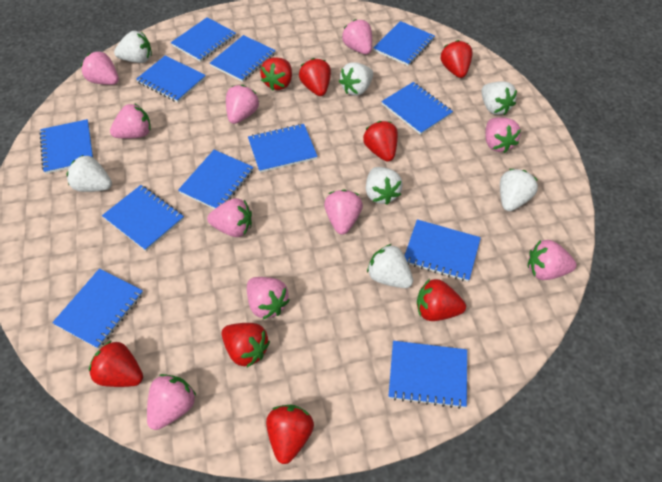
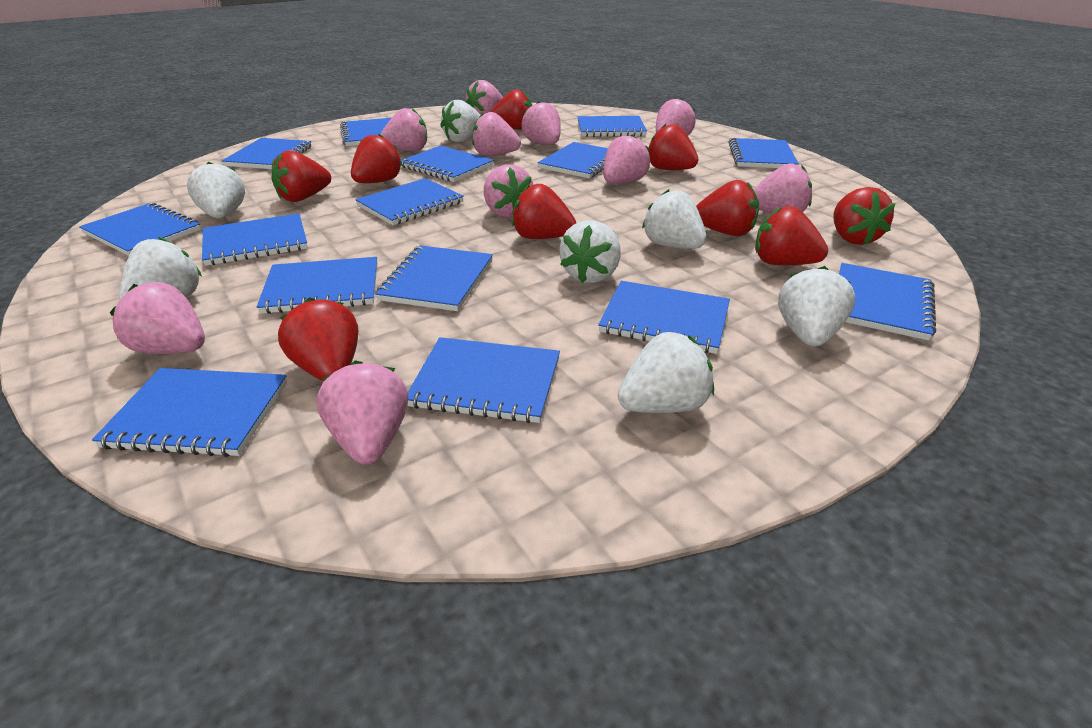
blue notebook: [39,119,93,174] [52,268,143,349] [102,185,184,251] [136,56,206,103] [171,17,236,62] [178,150,254,209] [210,35,276,82] [248,124,318,173] [373,21,435,66] [381,82,453,135] [388,341,467,409] [404,219,481,282] = 12 -> [79,202,201,256] [92,368,287,457] [202,213,308,266] [222,138,312,169] [257,257,377,314] [340,118,391,146] [355,178,464,225] [375,245,493,311] [401,145,494,182] [407,337,560,423] [538,142,608,178] [578,116,647,137] [598,281,730,354] [729,138,799,168] [839,263,936,340] = 15
red strawberry: [89,340,143,387] [222,323,270,367] [260,57,292,91] [266,405,314,464] [299,58,331,96] [363,121,398,162] [417,279,466,321] [441,40,473,78] = 8 -> [272,150,331,202] [278,297,358,381] [351,133,403,183] [491,89,532,130] [512,184,576,239] [648,124,698,170] [696,180,759,236] [755,206,828,265] [834,187,895,245] = 9

